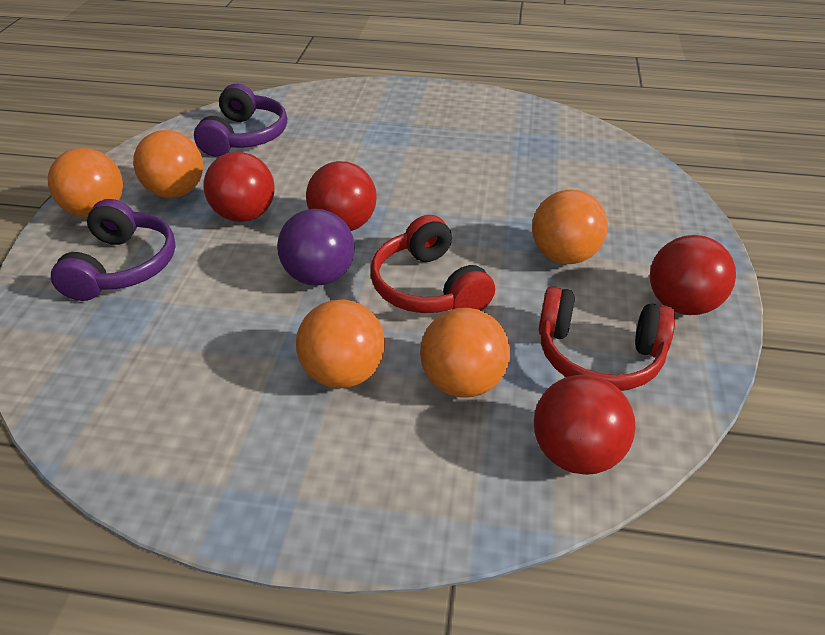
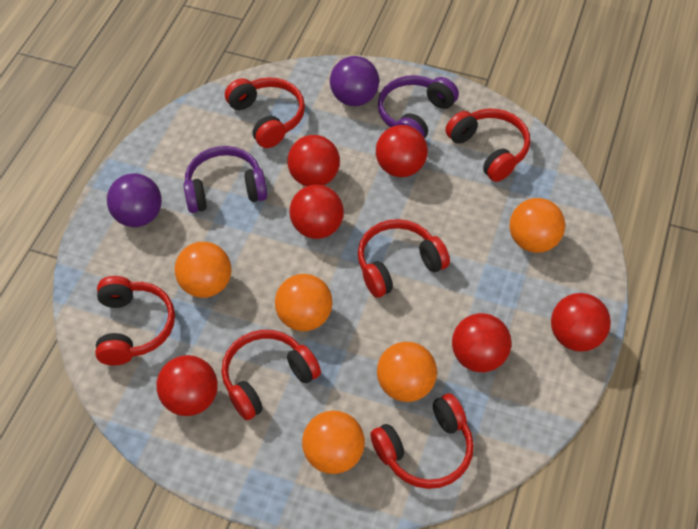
purple ball: [277,209,355,286] = 1 -> [107,173,162,227] [330,56,379,106] = 2
red ball: [203,152,275,222] [306,161,377,231] [534,375,636,475] [650,235,736,315] = 4 -> [156,355,218,416] [288,135,340,186] [289,185,344,239] [376,125,428,177] [452,313,512,372] [551,293,611,352] = 6
red headphones: [371,215,495,313] [538,286,675,391] = 2 -> [95,276,175,366] [221,330,321,420] [225,77,305,148] [358,219,450,298] [370,393,474,489] [445,109,530,182] = 6

